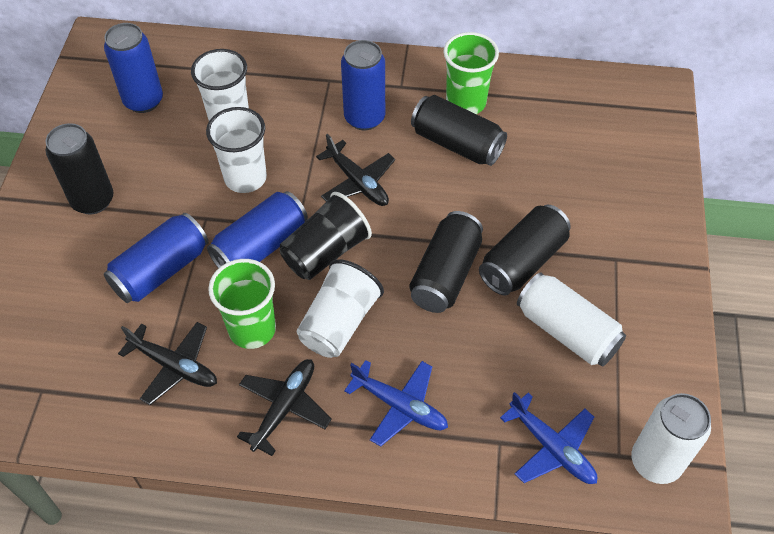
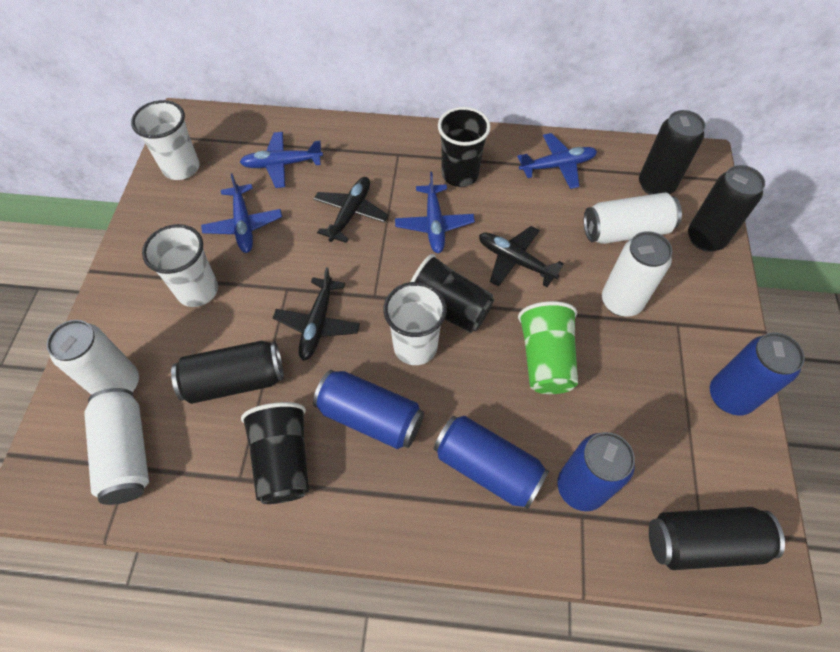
black cup: [280,192,372,280] = 1 -> [241,402,309,504] [410,254,494,333] [438,107,491,187] = 3
blue plane: [344,360,448,447] [500,392,597,484] = 2 -> [201,173,282,253] [240,132,323,188] [395,172,475,253] [517,133,597,189] = 4
green cup: [208,259,276,349] [443,32,499,114] = 2 -> [518,301,578,394] = 1
white can: [517,272,626,367] [632,393,711,484] = 2 -> [47,320,139,395] [84,388,149,505] [584,192,682,244] [602,231,672,317] = 4

